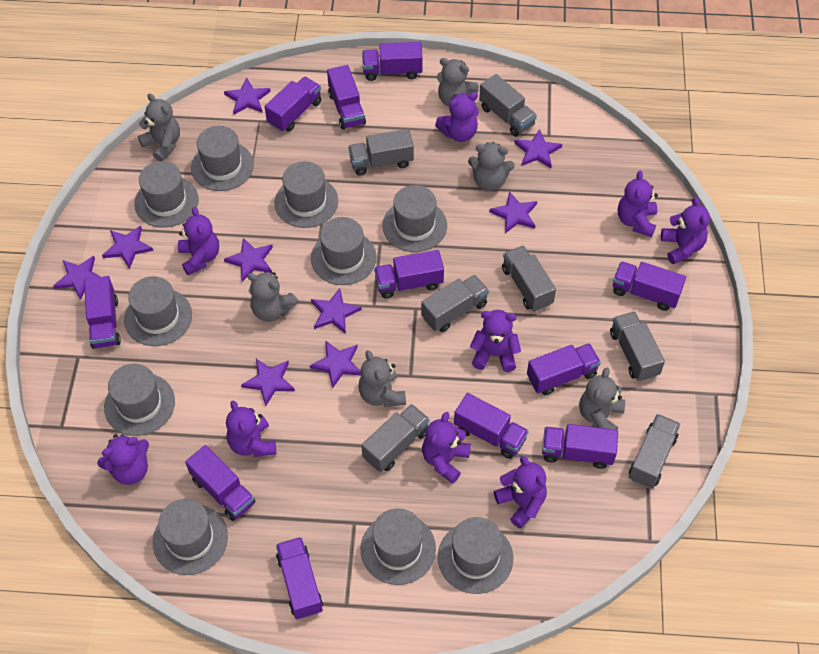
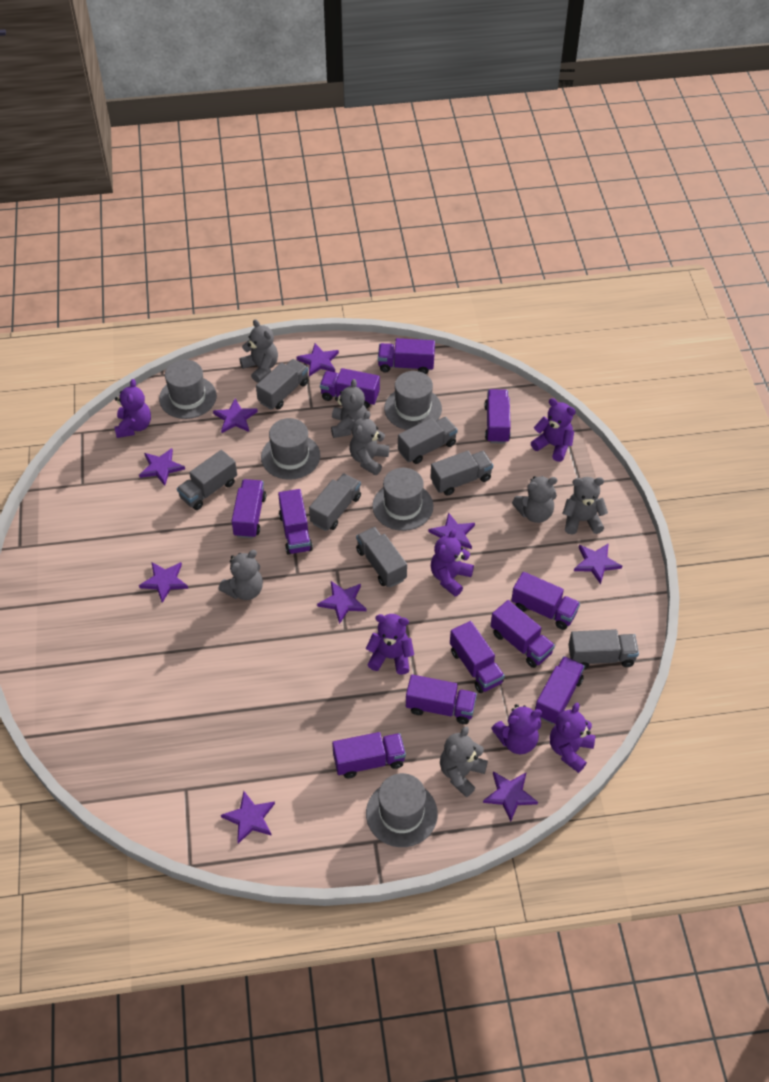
grey hat: [104,364,175,436] [124,276,192,346] [134,161,199,228] [153,499,228,575] [191,126,254,191] [274,161,338,228] [311,217,377,285] [361,508,436,585] [383,185,447,252] [438,517,513,594] = 10 -> [159,360,217,419] [261,418,320,480] [366,773,438,847] [372,468,433,531] [384,371,442,430] = 5
grey teddy bear: [138,93,180,161] [247,272,298,322] [358,350,406,407] [437,58,479,107] [468,142,515,191] [579,368,625,430] = 6 -> [218,550,263,600] [239,319,278,383] [331,379,367,438] [350,411,390,475] [440,726,488,797] [512,476,557,523] [562,477,608,534] = 7
purple teddy bear: [97,434,149,485] [178,207,219,276] [226,400,276,457] [422,412,471,484] [435,92,479,142] [470,310,521,372] [494,456,547,529] [618,171,658,237] [661,197,710,264] = 9 -> [115,379,151,438] [366,614,414,675] [431,529,474,596] [491,704,542,754] [531,398,576,462] [550,703,595,773] = 6

